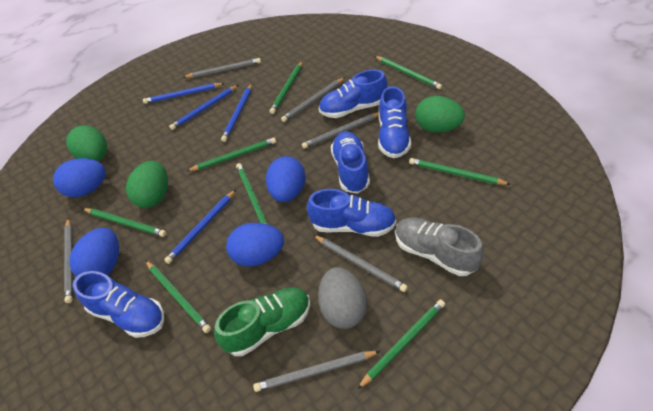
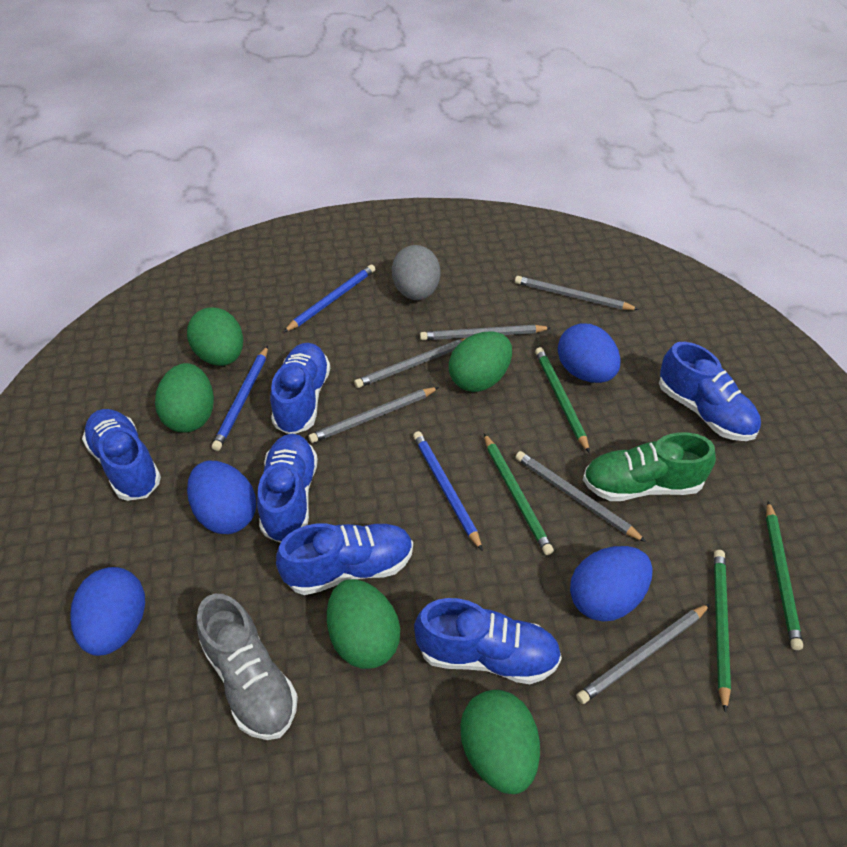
blue pencil: [143,83,225,104] [164,190,236,264] [169,85,238,130] [221,84,252,142] = 4 -> [212,346,268,451] [284,264,375,332] [413,431,483,551] = 3
blue shoe: [73,271,164,338] [307,189,396,237] [319,70,388,118] [331,131,370,194] [378,86,411,158] = 5 -> [82,409,161,501] [257,434,318,543] [270,343,330,434] [276,523,413,595] [414,598,562,684] [659,342,761,441] = 6
green egg: [66,125,107,161] [126,161,168,208] [415,96,465,133] = 3 -> [155,363,214,433] [187,307,243,366] [327,579,400,669] [449,331,512,392] [460,690,540,794] = 5
green pencil: [83,208,166,237] [145,260,211,333] [187,138,276,171] [236,163,268,224] [270,61,303,114] [357,299,445,390] [375,56,442,89] [409,158,511,185] = 8 -> [484,433,554,555] [535,347,590,453] [714,550,731,713] [766,501,803,650] = 4

